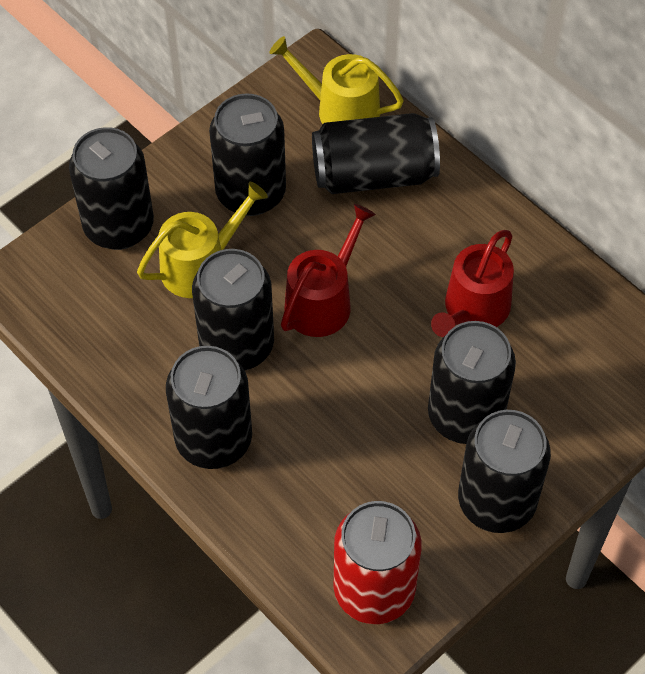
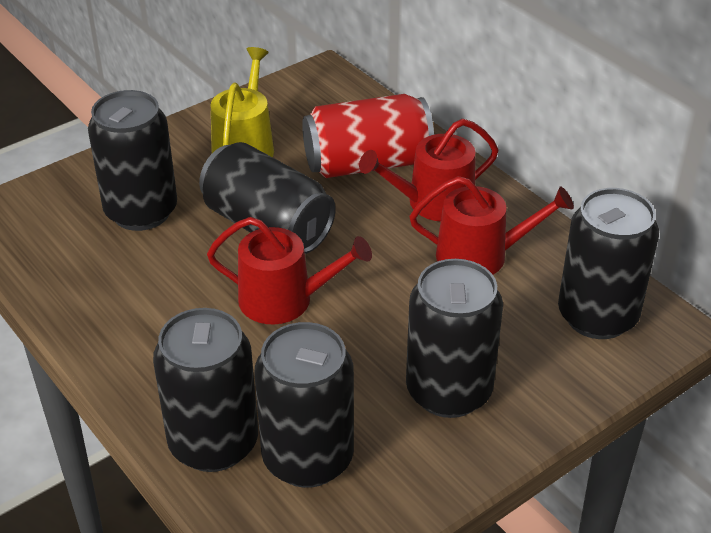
black can: [69,127,154,250] [166,346,252,469] [192,249,274,370] [209,93,286,216] [312,113,440,194] [428,321,516,444] [458,410,551,533] = 7 -> [88,90,177,231] [153,308,258,472] [199,142,336,254] [254,322,354,488] [406,259,503,418] [558,188,659,339] = 6
red watering can: [281,204,376,337] [431,230,514,337] = 2 -> [207,217,372,324] [359,119,499,221] [410,176,574,274] = 3
yellow watering can: [137,182,268,298] [269,36,404,124] = 2 -> [211,47,274,157] = 1

